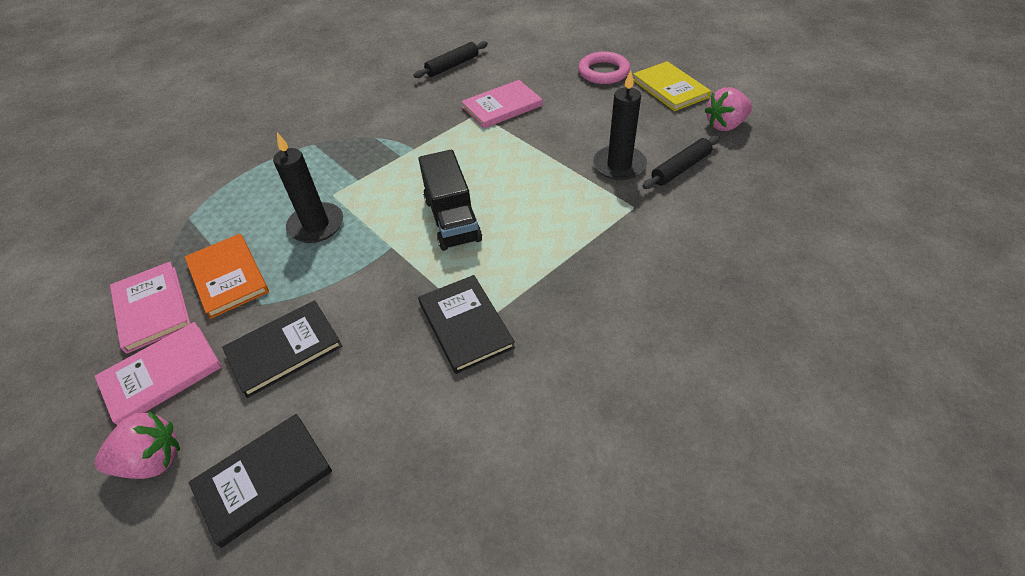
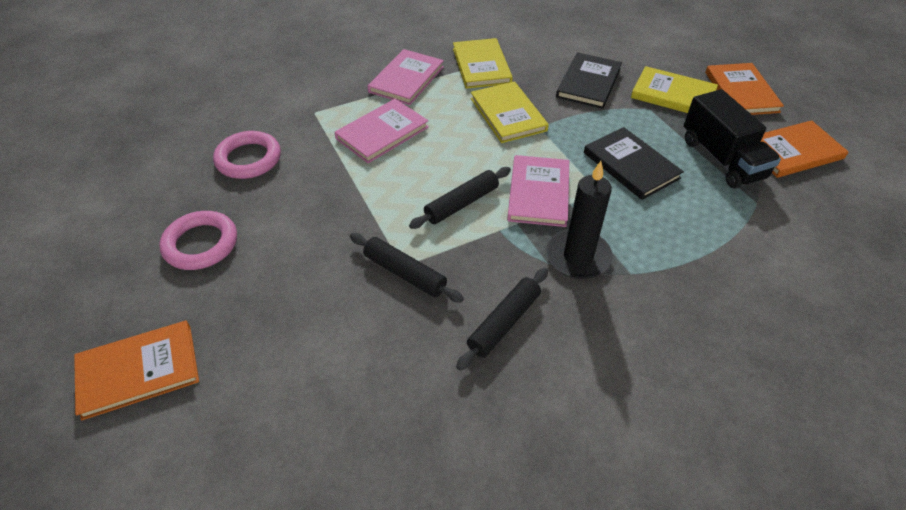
black book: [189,414,332,548] [222,300,342,398] [418,275,515,374] = 3 -> [556,52,622,109] [584,127,684,200] = 2
black candle: [273,133,343,243] [593,70,647,180] = 2 -> [546,161,613,279] = 1
black rolling pin: [413,41,488,78] [642,136,720,189] = 2 -> [350,233,464,303] [409,167,511,229] [456,268,548,371] = 3
orange book: [185,234,269,319] = 1 -> [74,320,199,421] [705,63,784,115] [760,120,848,178] = 3
pink ring: [578,51,630,84] = 1 -> [159,211,237,270] [213,131,281,179] = 2
pink strawberry: [95,411,180,479] [704,87,752,131] = 2 -> none = 0
yellow book: [633,61,711,111] = 1 -> [453,38,513,89] [471,81,549,143] [631,66,718,113] = 3

